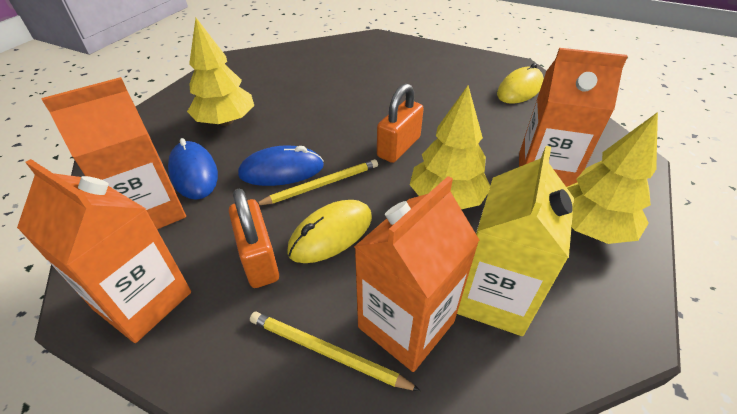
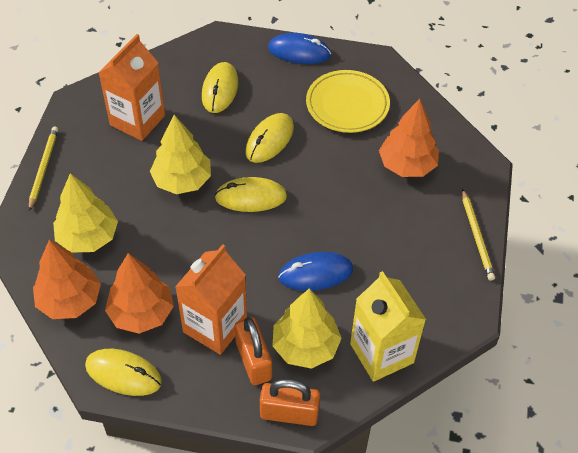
orange carton: [17,159,191,343] [41,77,186,229] [354,176,480,372] [519,48,628,187] = 4 -> [99,34,165,141] [175,244,247,355] = 2
orange tree: none = 0 -> [33,240,101,319] [105,253,174,334] [379,99,439,177] = 3
yellow mouse: [287,200,372,263] [497,63,544,104] = 2 -> [85,349,162,396] [202,62,238,113] [215,177,287,212] [246,113,294,163] = 4
yellow plate: none = 0 -> [306,70,390,133] = 1

